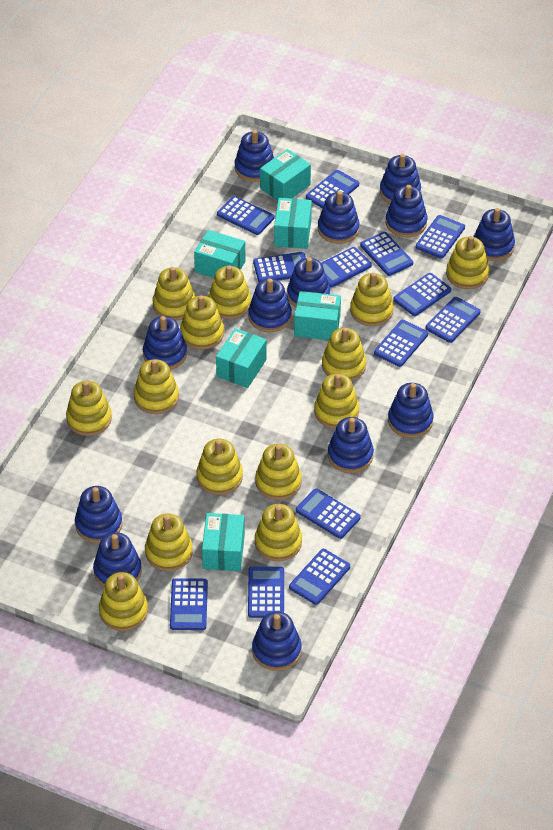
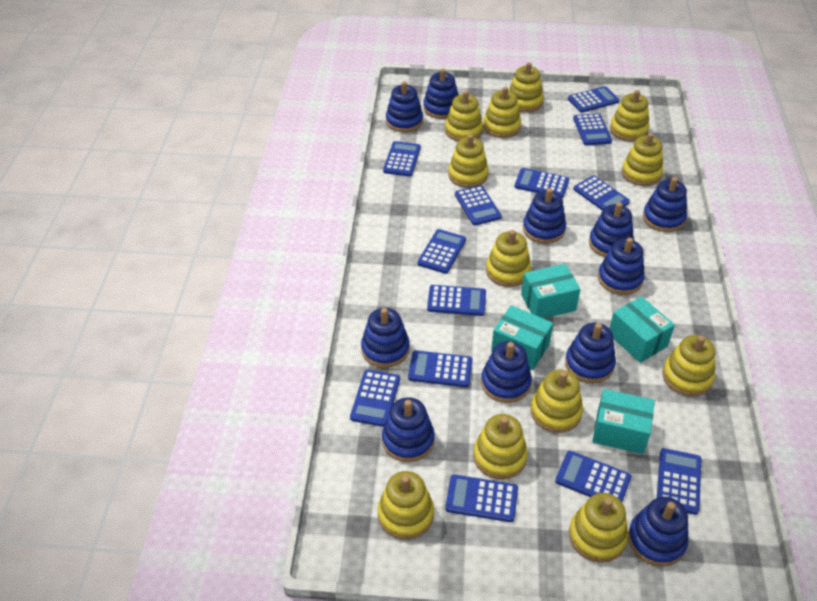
blue stacking toy: [75,486,122,543] [93,532,142,587] [143,316,187,370] [235,130,274,182] [248,278,292,332] [252,611,302,671] [287,257,330,307] [318,191,360,244] [328,417,374,473] [380,154,421,204] [386,185,427,237] [388,383,434,438] [473,208,515,261] = 13 -> [361,308,410,368] [382,397,435,462] [386,81,423,132] [423,68,459,119] [481,341,532,403] [523,188,566,244] [565,323,616,383] [589,202,634,257] [598,237,645,295] [628,497,689,567] [643,177,687,232] = 11
turquoise box: [194,230,246,278] [202,513,245,571] [216,328,267,388] [260,149,311,201] [274,198,312,249] [294,291,341,340] = 6 -> [491,305,553,370] [521,264,581,319] [592,389,655,454] [609,296,675,363] = 4
yellow stacking toy: [66,381,112,436] [99,572,148,631] [134,359,179,414] [145,513,193,571] [153,267,196,321] [180,295,224,349] [197,439,243,495] [208,265,251,319] [255,444,302,500] [255,504,302,561] [314,374,359,429] [322,328,366,381] [350,273,394,326] [446,236,489,289] = 14 -> [378,471,434,540] [445,91,483,141] [448,134,489,188] [473,414,528,480] [483,87,521,138] [486,230,531,287] [509,62,544,113] [530,370,583,433] [569,493,628,563] [610,90,650,142] [621,133,663,186] [662,335,715,396] = 12

